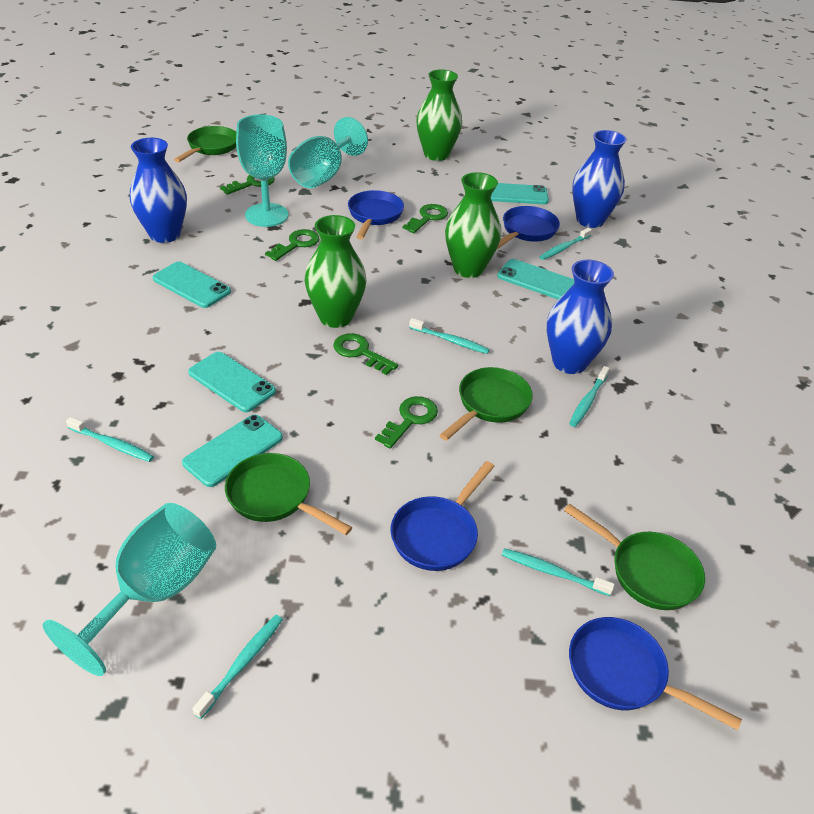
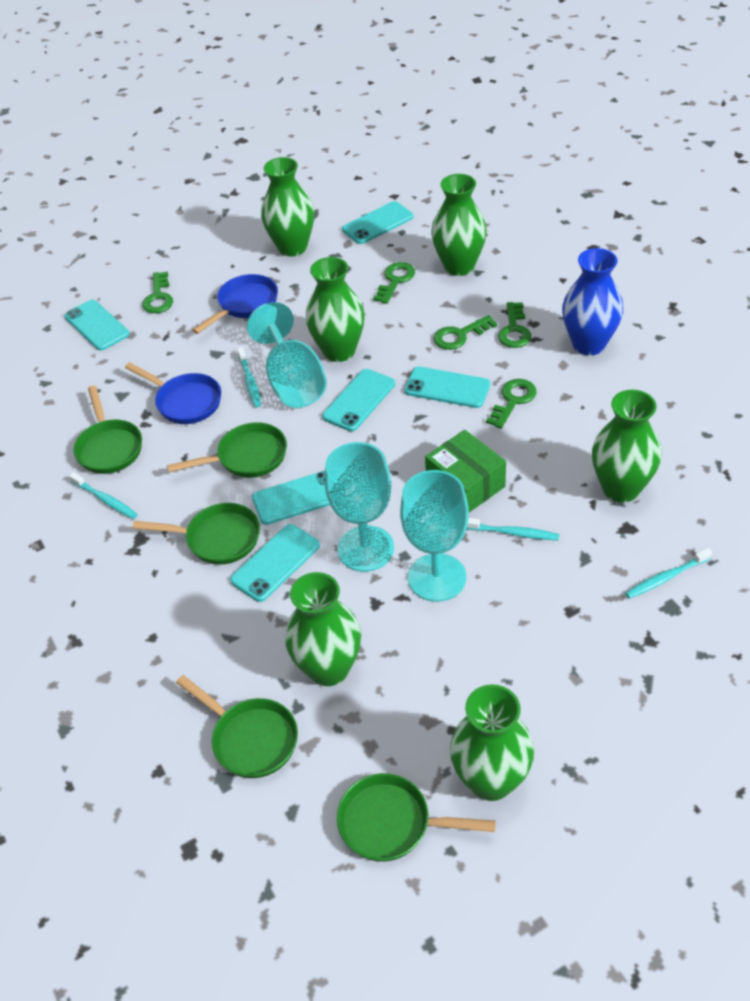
blue pan: [348,190,404,239] [391,461,494,571] [497,206,560,249] [569,617,742,730] = 4 -> [125,362,221,424] [192,274,278,334] = 2
blue vase: [130,138,187,243] [547,260,614,374] [572,130,627,228] = 3 -> [562,248,623,355] = 1
green box: none = 0 -> [425,430,506,512] = 1
green pan: [174,126,236,162] [225,453,352,535] [440,367,533,441] [564,503,705,610] = 4 -> [73,386,142,474] [133,503,260,565] [167,422,287,478] [176,675,298,778] [337,773,496,862] = 5
green vase: [305,215,366,328] [416,70,462,161] [445,172,501,278] = 3 -> [261,157,314,257] [285,572,361,686] [306,257,365,362] [431,174,487,276] [450,684,534,801] [592,390,661,503] = 6
turquoise phone: [153,262,231,308] [182,415,283,487] [188,352,276,412] [491,183,549,204] [497,259,574,299] = 5 -> [64,300,130,351] [230,524,320,602] [252,471,330,525] [322,369,395,431] [342,201,413,244] [404,366,490,408] = 6
turquoise toothbrush: [66,417,154,462] [192,615,283,719] [409,318,490,354] [502,548,615,596] [540,228,592,260] [569,366,610,427] = 6 -> [69,472,138,519] [237,347,261,407] [467,518,559,540] [625,548,712,599] = 4

